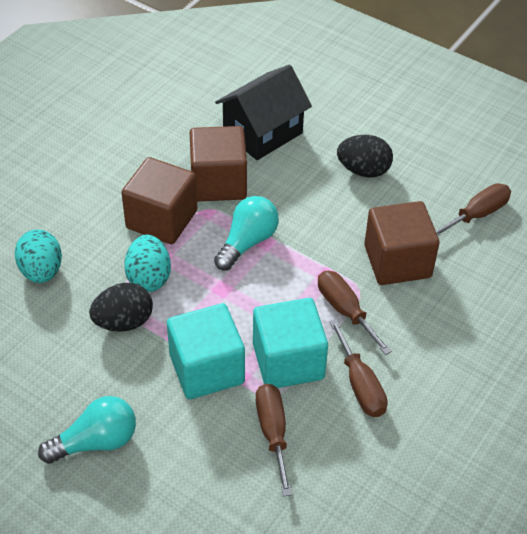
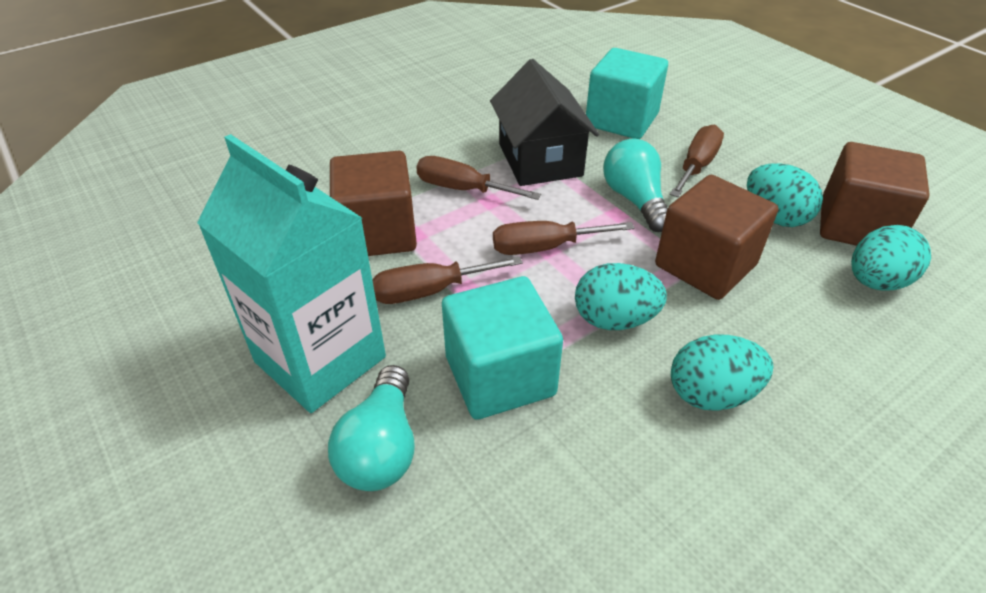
black egg: [89,283,153,332] [337,135,393,177] = 2 -> none = 0
turquoise carton: none = 0 -> [197,134,386,413] = 1
turquoise egg: [15,229,62,283] [124,235,171,292] = 2 -> [575,263,667,330] [671,334,773,411] [747,164,823,227] [851,225,931,291] = 4

